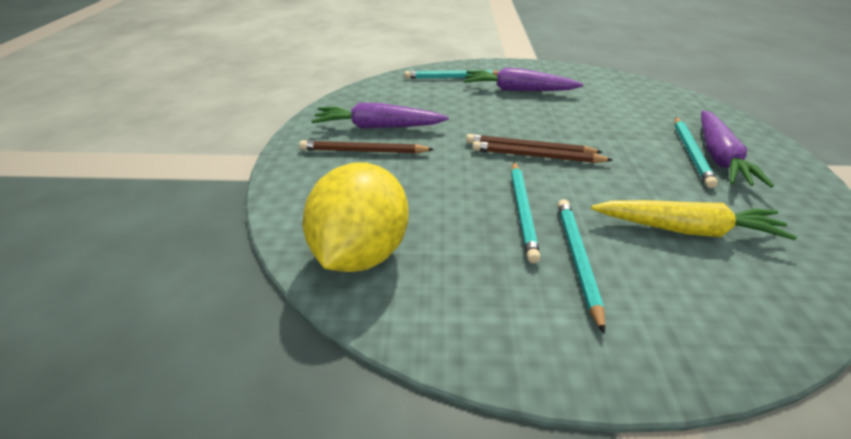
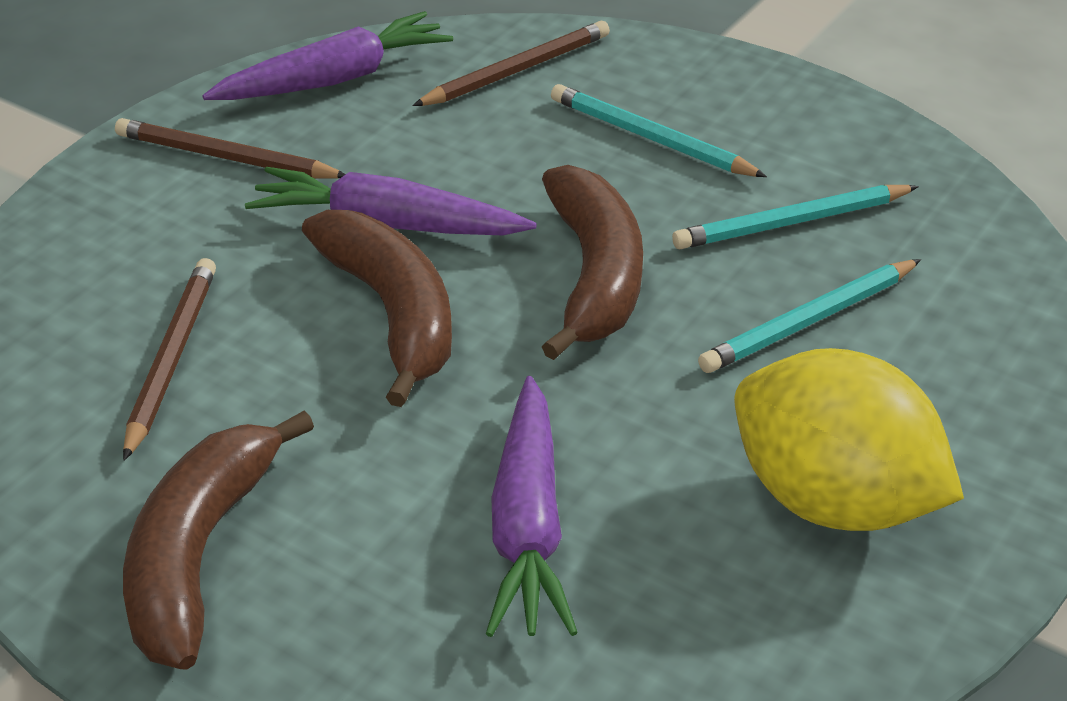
brown banana: none = 0 -> [123,410,314,670] [302,210,452,407] [542,165,643,360] = 3
turquoise pencil: [404,70,499,79] [511,162,541,263] [558,199,605,334] [675,117,718,188] = 4 -> [551,84,767,177] [672,185,919,249] [698,259,921,373] = 3
yellow carrot: [591,200,797,240] = 1 -> none = 0

